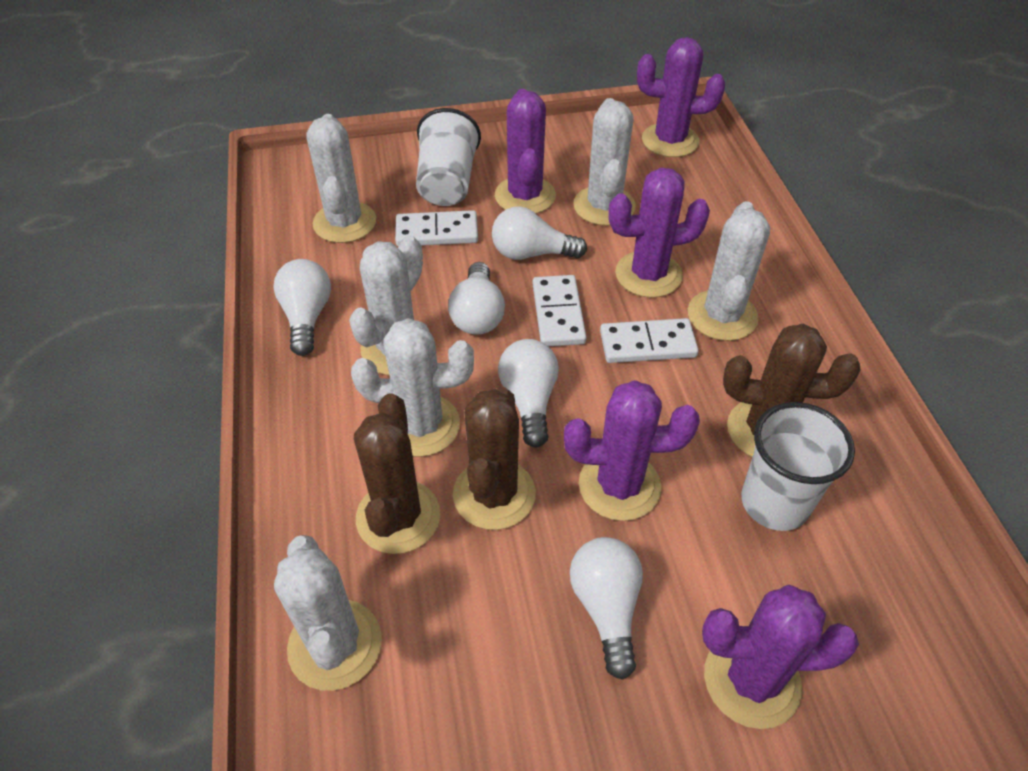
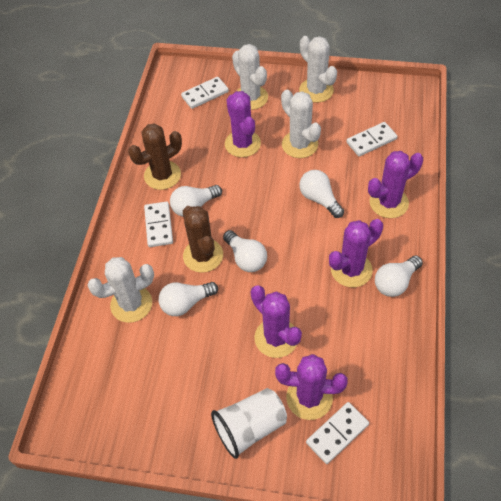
brown cactus: [354,393,440,554] [453,387,536,530] [723,324,861,457] = 3 -> [128,123,182,190] [183,206,223,273] = 2
white cactus: [274,535,382,691] [307,114,376,243] [349,235,423,375] [351,318,474,457] [573,98,636,226] [688,201,770,341] = 6 -> [88,257,154,323] [232,44,268,110] [281,90,321,158] [299,36,337,103] = 4
white cup: [416,108,481,206] [741,402,855,531] = 2 -> [211,388,287,459] = 1
white domino: [395,210,478,246] [533,275,587,346] [600,318,699,363] = 3 -> [144,201,173,247] [181,77,229,109] [306,402,369,464] [346,122,397,157] = 4

